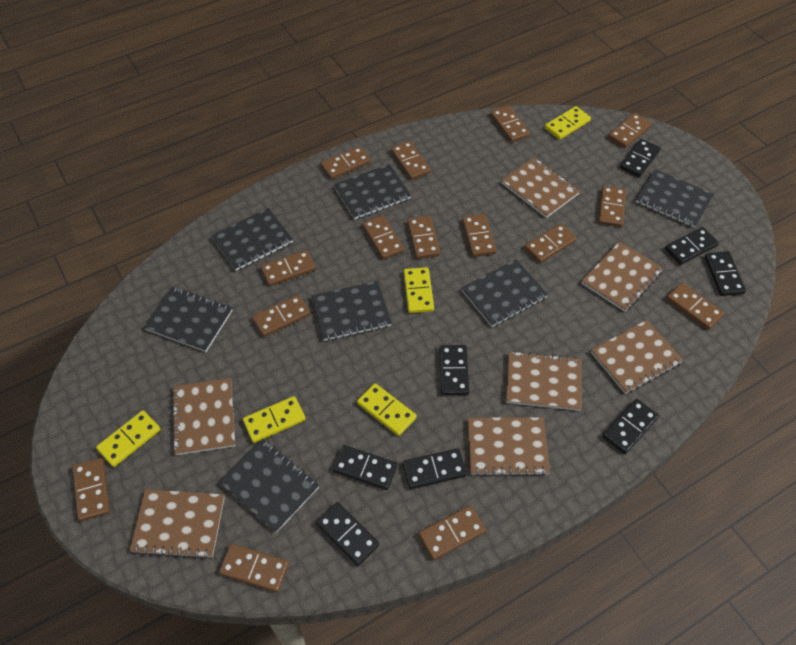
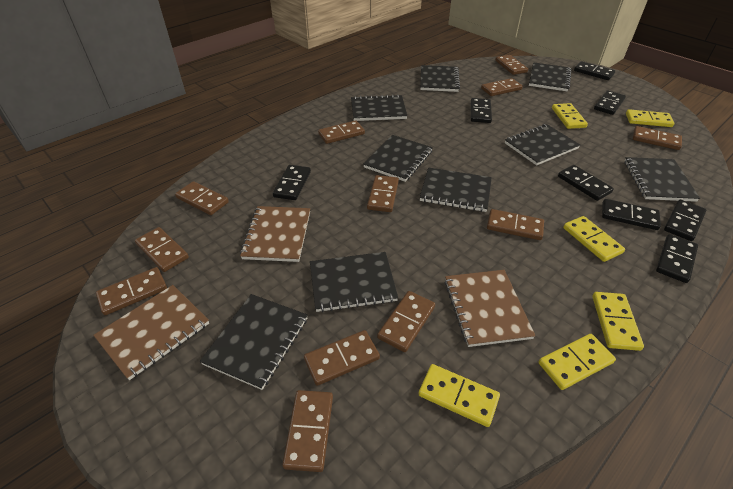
black notebook: [144,286,233,352] [211,208,293,271] [219,439,319,533] [311,281,392,341] [334,164,411,220] [461,259,548,327] [636,169,714,228] = 7 -> [200,294,308,390] [310,252,398,312] [351,94,407,121] [363,135,433,182] [420,65,460,92] [420,167,492,212] [505,124,580,165] [529,62,571,91] [625,157,700,202] = 9
brown domino: [72,458,110,521] [219,544,289,592] [252,295,310,337] [261,250,316,286] [320,146,371,180] [362,215,404,260] [391,141,431,180] [407,216,440,259] [418,505,486,560] [462,214,496,257] [490,106,530,142] [524,223,577,263] [598,186,626,227] [608,113,652,148] [666,283,724,330] = 15 -> [96,267,167,315] [135,227,189,272] [175,181,229,215] [282,390,333,472] [304,330,380,386] [318,120,365,144] [367,175,399,212] [377,291,435,352] [481,78,523,96] [487,209,544,240] [495,55,528,75] [633,126,682,150] = 12
brown notebook: [130,489,225,559] [172,378,236,455] [468,417,550,476] [501,157,580,218] [506,351,582,411] [581,241,663,312] [591,320,683,394] = 7 -> [93,285,209,380] [240,206,310,262] [444,270,535,347] = 3
yellow domino: [96,410,161,467] [243,396,306,443] [357,383,417,436] [404,267,434,313] [545,106,591,140] = 5 -> [419,364,500,427] [539,334,616,390] [552,103,588,129] [563,216,625,262] [592,292,644,351] [626,109,675,127] = 6

